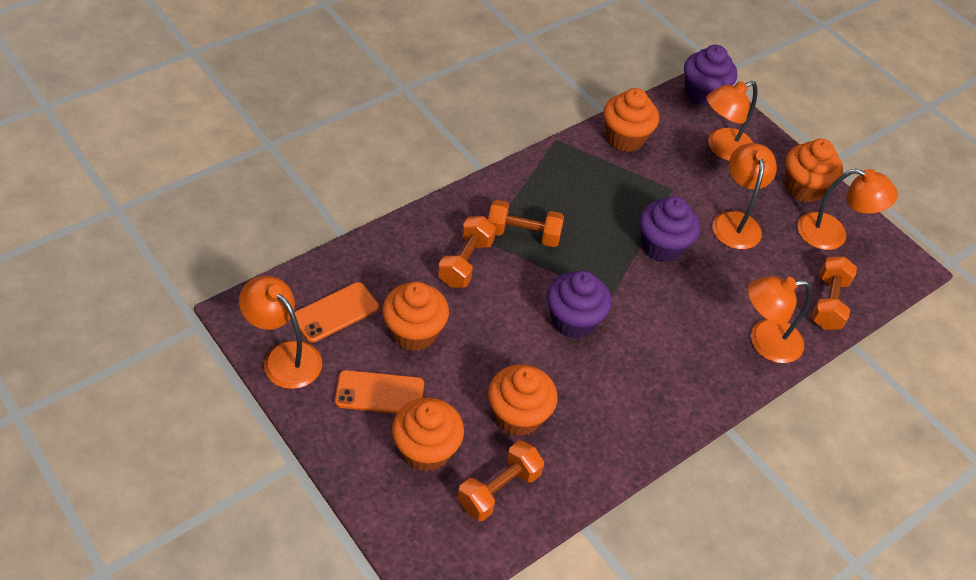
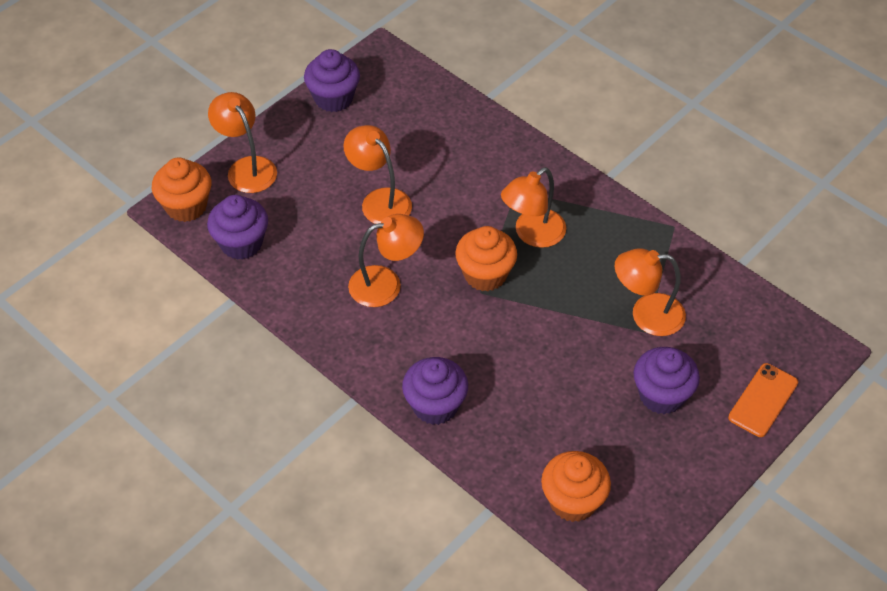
orange cupcake: [382,282,449,351] [392,398,464,472] [488,364,557,436] [603,88,659,152] [785,139,843,202] = 5 -> [152,157,211,222] [455,226,517,291] [541,451,611,522] = 3
orange dumbbell: [438,216,496,288] [457,441,544,521] [488,200,564,247] [811,256,857,330] = 4 -> none = 0
orange phone: [294,282,379,343] [335,370,424,413] = 2 -> [728,363,798,437] = 1
purple cupcake: [547,270,612,339] [640,196,700,262] [684,45,737,107] = 3 -> [207,195,268,260] [304,49,360,112] [402,357,468,425] [633,347,700,414] = 4

